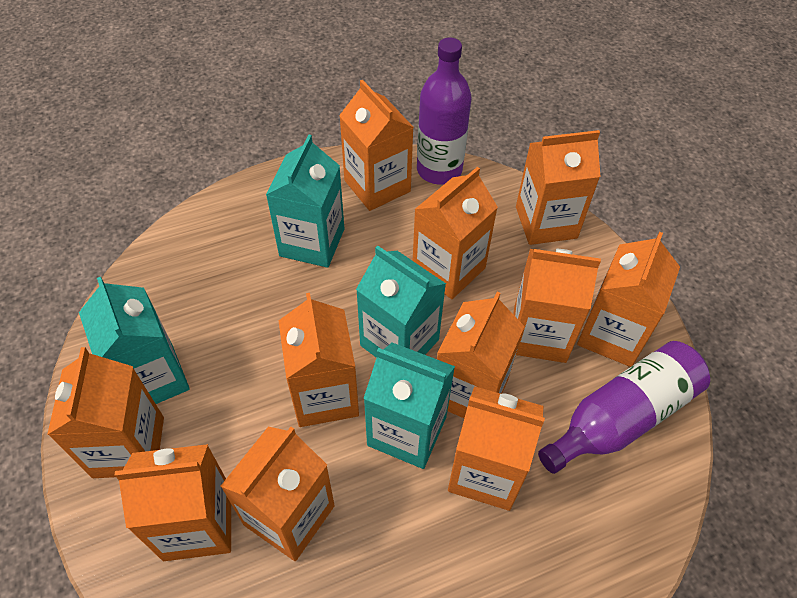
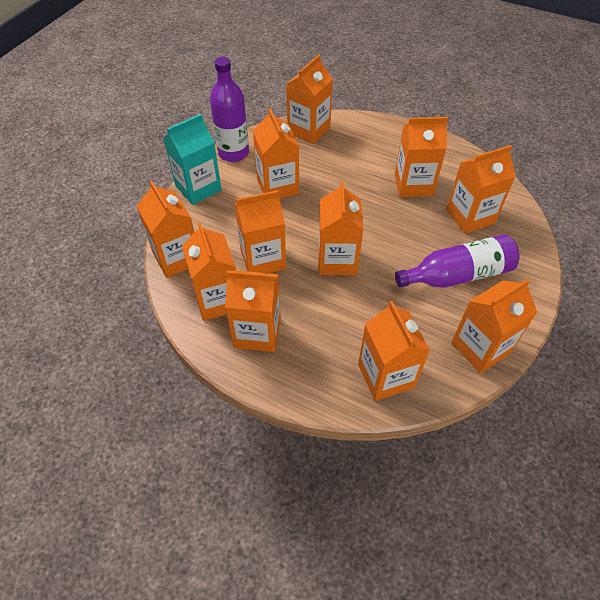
turquoise carton: [79,277,190,404] [266,134,344,268] [356,246,446,358] [363,343,455,469] = 4 -> [163,114,222,205] = 1

